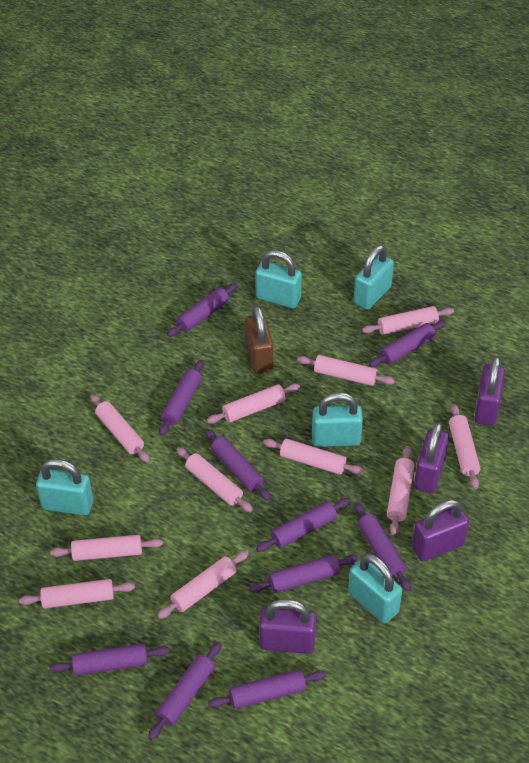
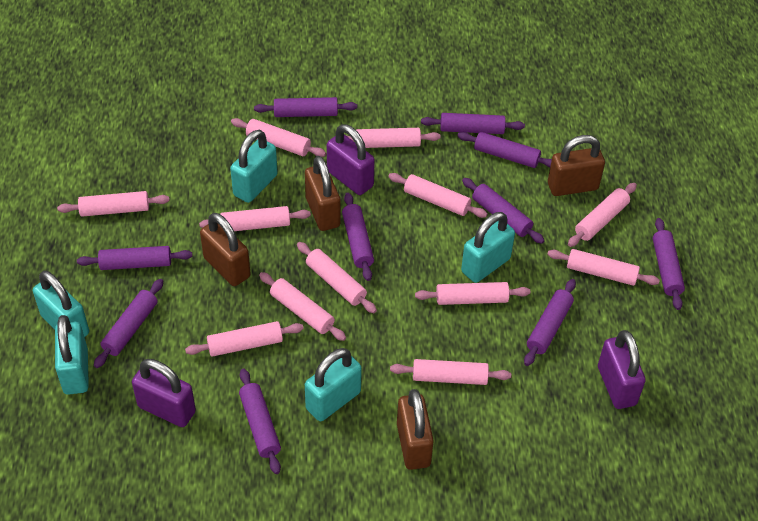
brown padlock: [245,306,273,374] = 1 -> [200,213,251,286] [305,156,340,231] [397,389,434,470] [548,135,605,196] = 4
pink rolling pin: [19,579,135,608] [50,535,163,561] [90,394,150,462] [157,550,249,619] [176,447,253,512] [207,383,300,424] [263,439,364,475] [297,355,395,386] [362,306,454,335] [387,446,414,535] [449,404,481,489] = 11 -> [57,191,170,217] [185,321,304,357] [199,206,311,231] [231,118,326,157] [259,272,346,341] [297,242,377,313] [346,128,441,148] [388,173,488,218] [390,359,511,385] [415,282,530,305] [547,249,660,286] [568,183,637,247] = 12
purple padlock: [259,599,316,654] [412,499,469,561] [414,422,449,493] [474,356,505,426] = 4 -> [132,359,196,427] [327,124,375,195] [598,330,646,409] = 3

